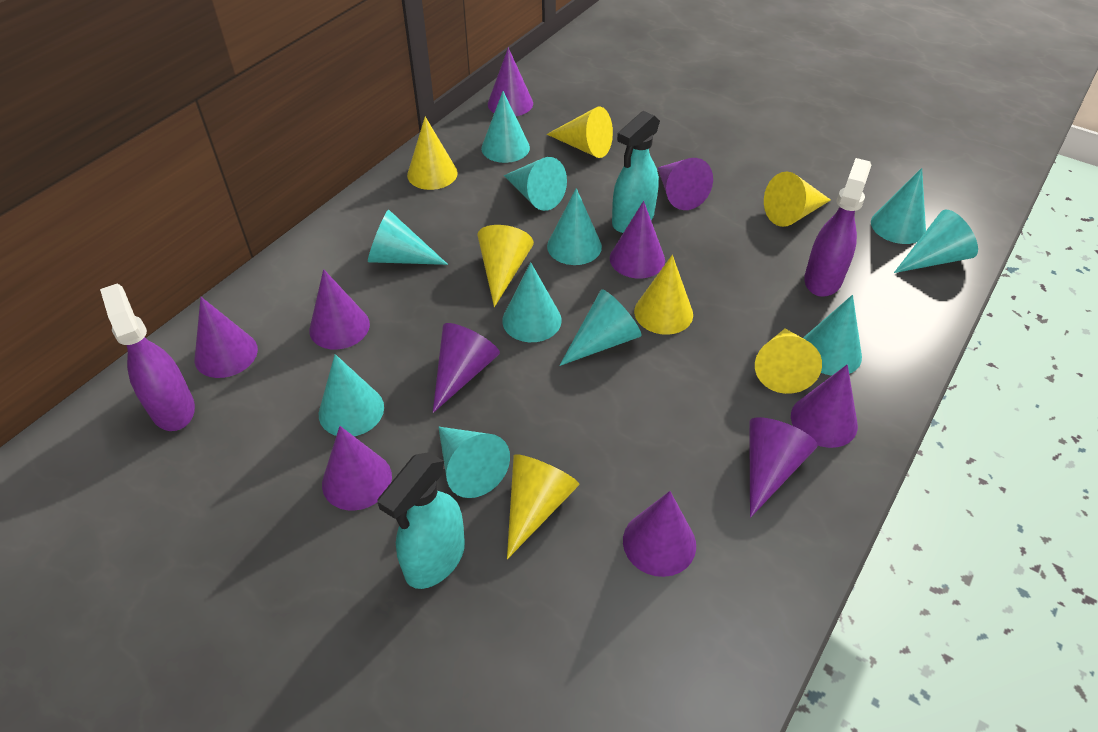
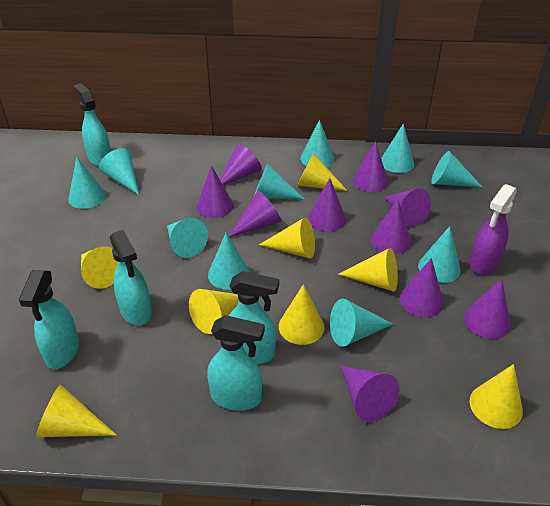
purple spray bottle: [100,284,195,431] [804,158,871,297] = 2 -> [469,184,517,275] = 1
turquoise cone: [319,354,384,436] [368,209,448,265] [438,427,510,498] [481,91,530,163] [502,262,562,342] [504,157,567,211] [547,188,602,265] [559,289,642,366] [803,295,862,376] [871,168,926,244] [894,210,978,273] = 11 -> [68,157,106,209] [99,148,139,195] [167,218,208,258] [208,233,250,290] [254,164,305,200] [300,119,334,167] [330,299,393,347] [381,123,414,173] [418,226,461,283] [431,151,482,187] = 10
turquoise spray bottle: [377,452,465,589] [612,111,660,233] = 2 -> [19,270,79,369] [73,83,111,166] [110,230,152,325] [207,315,265,411] [229,271,279,364] = 5
yellow cone: [407,117,458,190] [477,225,534,307] [507,454,579,559] [547,107,613,158] [634,255,693,335] [755,329,822,394] [764,171,831,227] = 7 -> [36,384,117,437] [81,246,118,289] [189,289,239,334] [259,218,315,258] [279,284,325,345] [297,153,348,191] [338,248,398,292] [469,364,523,429] = 8

